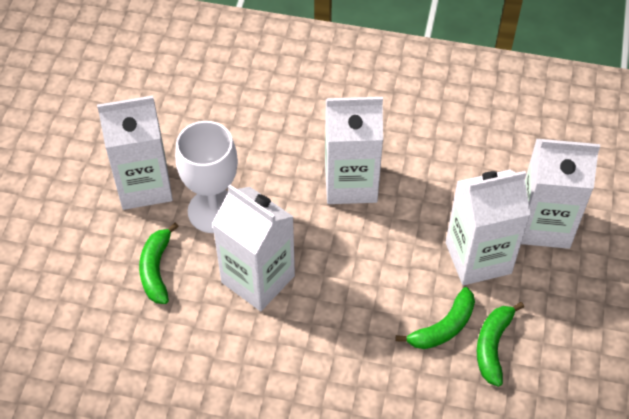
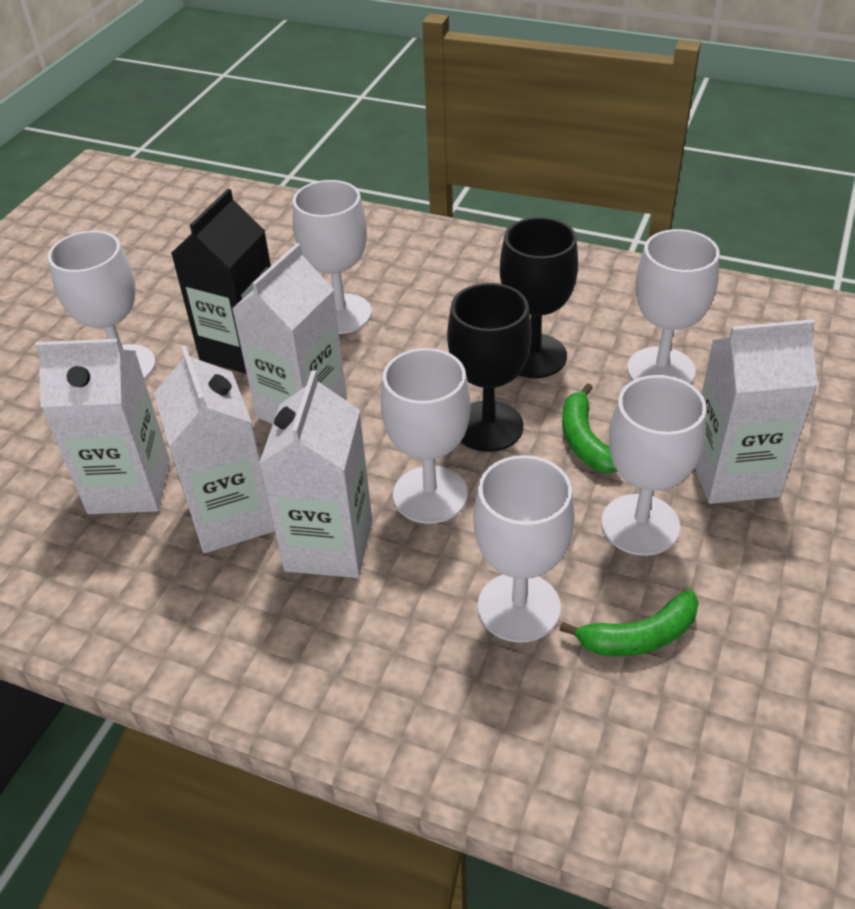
black carton: none = 0 -> [171,189,271,374] = 1
black goblet: none = 0 -> [447,283,532,452] [500,217,578,378] = 2
green banana: [139,223,179,304] [396,287,475,349] [477,302,524,387] = 3 -> [559,590,699,656] [562,383,617,473] = 2
white goblet: [175,121,238,233] = 1 -> [48,231,156,380] [293,180,372,334] [381,348,471,524] [473,455,575,643] [601,375,707,556] [627,229,720,384] = 6

